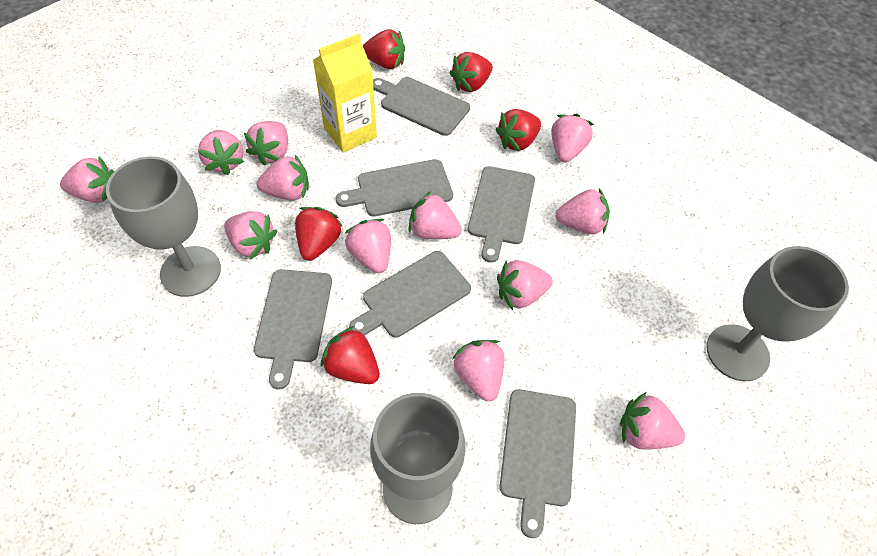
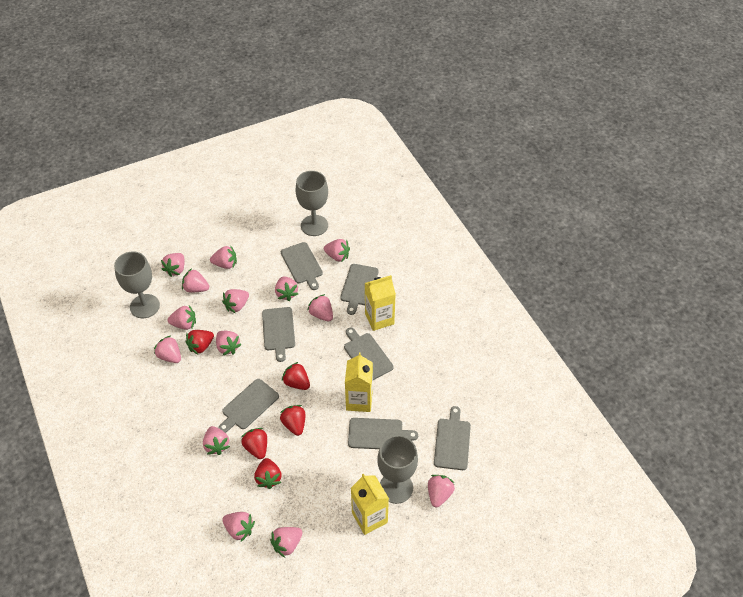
grey cutting board: [254,269,332,390] [336,159,453,217] [349,251,471,338] [373,77,470,136] [468,166,535,263] [500,389,576,538] = 6 -> [219,379,279,433] [262,307,295,362] [281,242,323,290] [340,264,379,315] [344,327,394,380] [348,418,418,449] [434,406,471,470] = 7
pink strawberry: [60,156,114,203] [198,130,244,175] [224,211,277,259] [244,121,288,166] [257,155,309,200] [345,219,391,273] [408,192,462,239] [452,340,504,402] [497,260,553,310] [551,114,594,162] [555,189,610,234] [620,392,685,450] = 12 -> [154,335,181,363] [161,253,185,277] [168,305,196,330] [182,268,209,292] [203,426,230,455] [210,245,237,269] [216,331,242,355] [222,289,249,313] [222,512,255,542] [270,527,303,558] [275,276,298,301] [307,294,333,321] [324,239,350,262] [428,475,455,507] = 14
yellow carton: [313,34,377,153] = 1 -> [345,353,373,412] [351,473,389,535] [365,275,396,331] = 3

